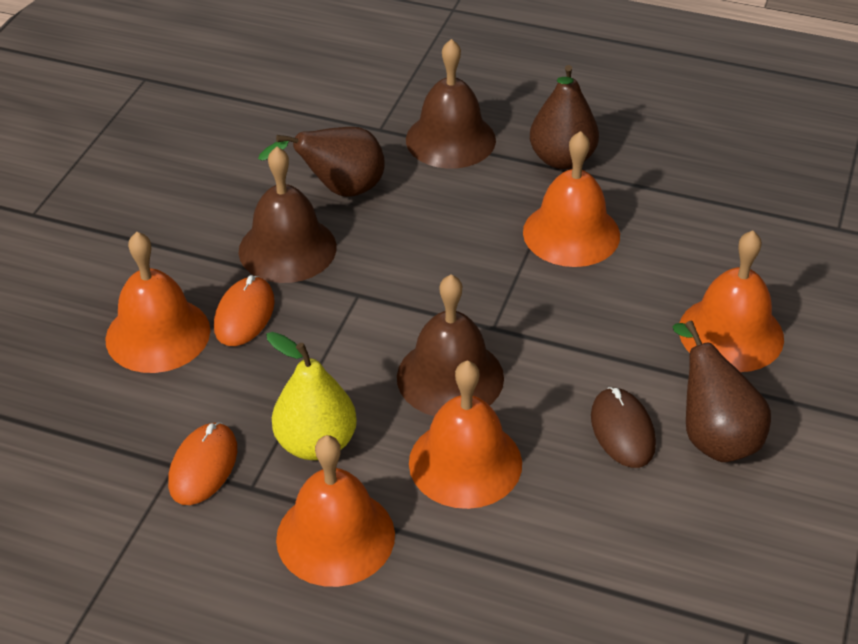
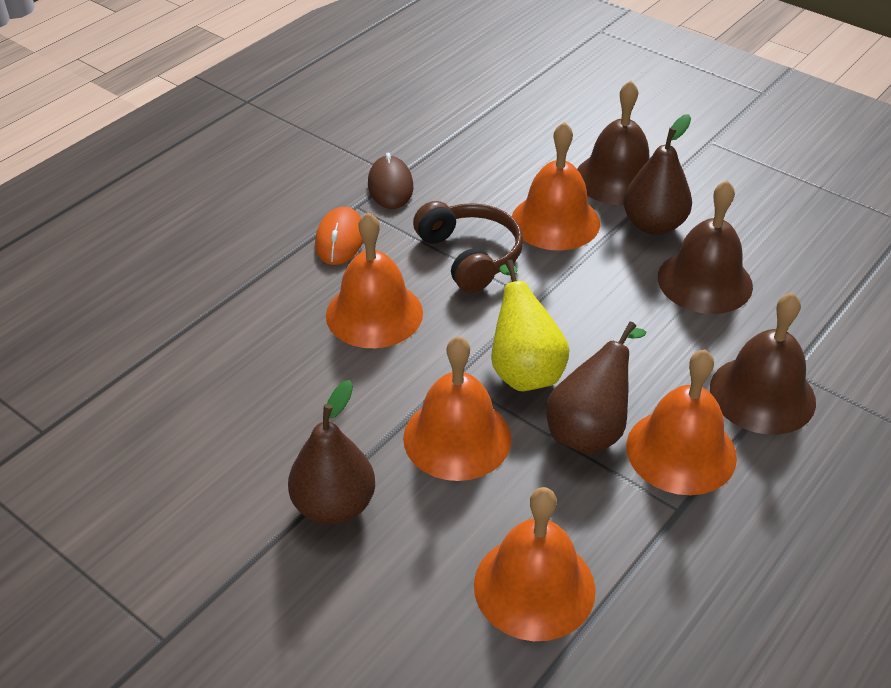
brown headphones: none = 0 -> [413,201,523,293] = 1
orange mouse: [168,422,237,505] [214,275,275,346] = 2 -> [315,207,363,265] = 1

